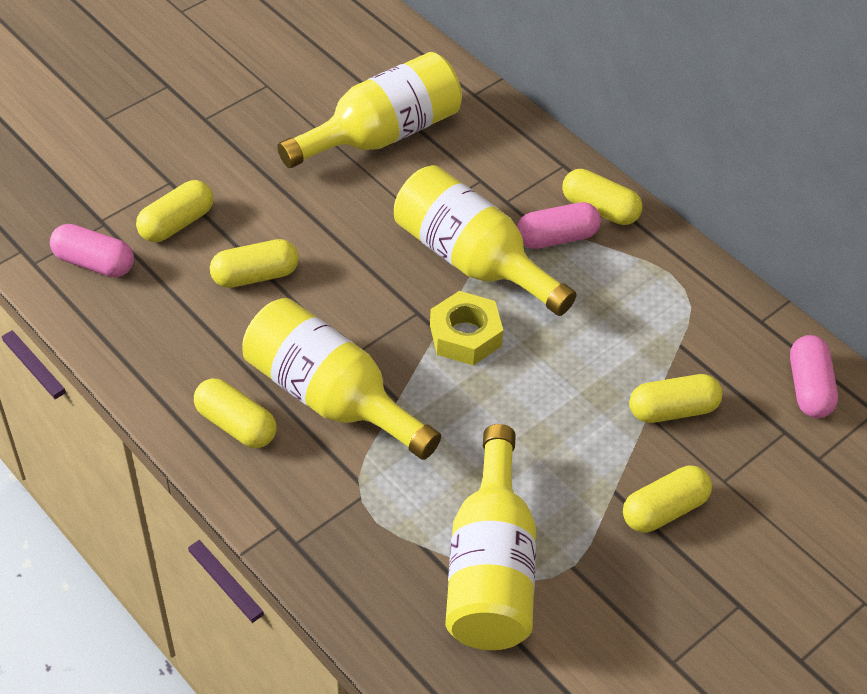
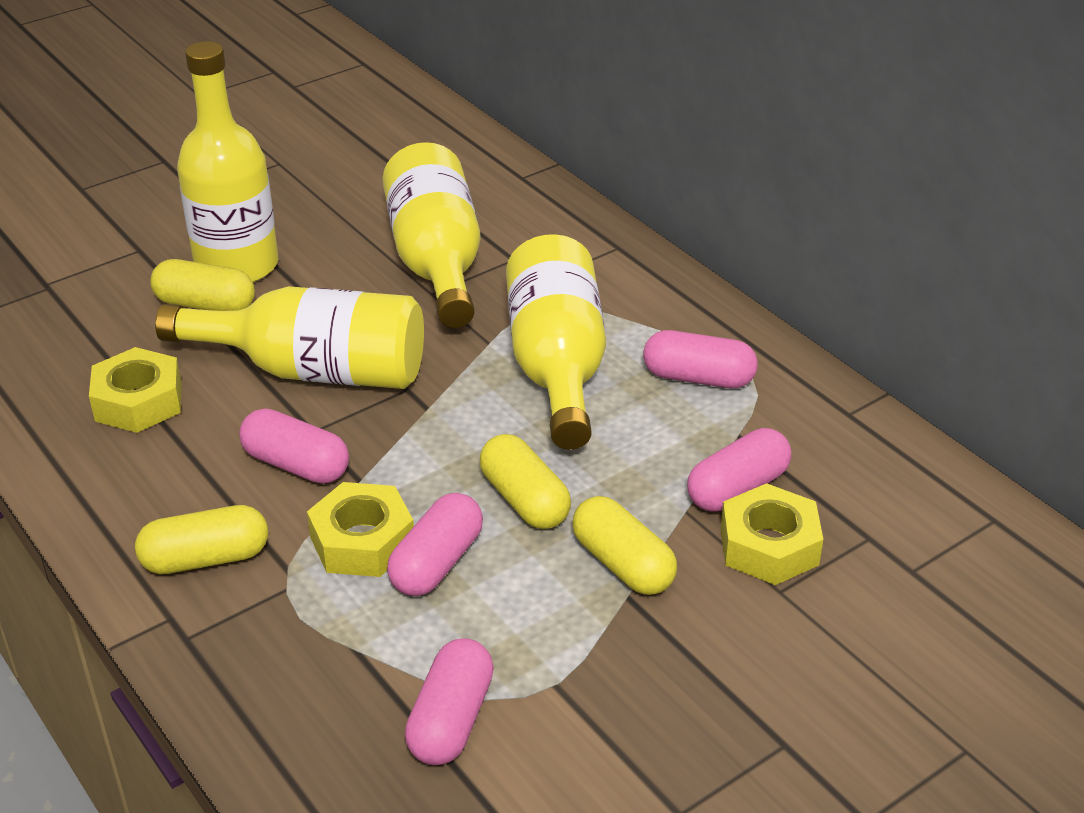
pink capsule: [50,224,134,277] [517,202,601,249] [790,335,838,418] = 3 -> [239,408,349,484] [387,493,483,596] [405,638,494,765] [643,330,758,388] [687,428,791,512] = 5
yellow capsule: [136,180,213,242] [194,379,277,448] [210,239,299,288] [562,169,642,225] [623,465,712,533] [629,374,723,423] = 6 -> [135,505,268,574] [151,259,255,311] [480,434,571,529] [572,496,677,595] = 4
yellow nut: [430,291,503,365] = 1 -> [89,347,182,433] [307,482,414,577] [721,483,823,585] = 3

